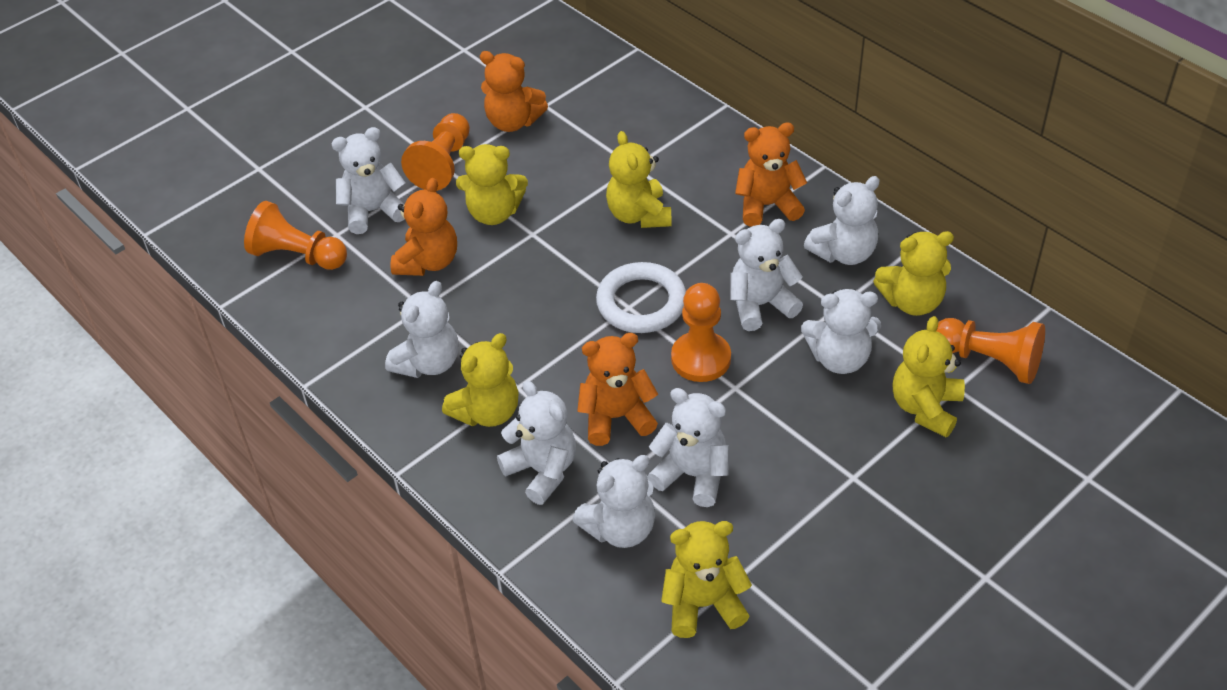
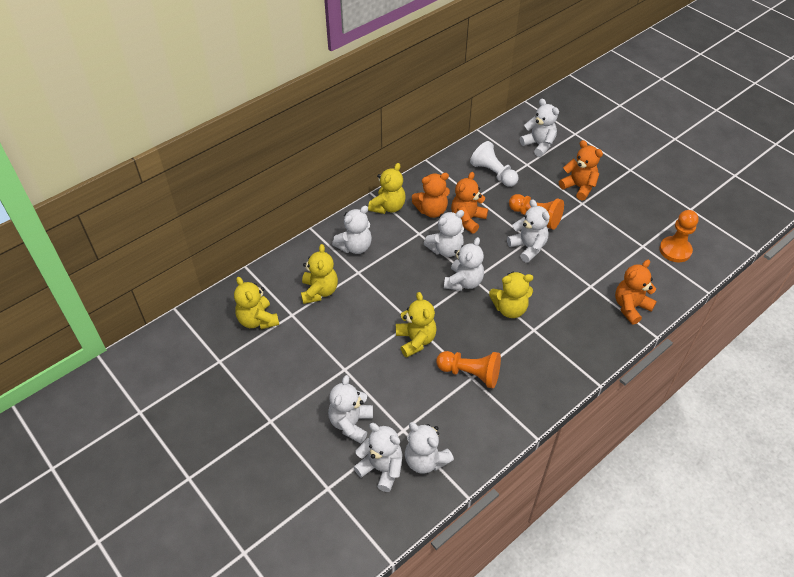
orange pawn: [244,201,347,270] [401,113,470,191] [671,283,731,382] [936,318,1045,384] = 4 -> [436,351,501,388] [509,194,564,229] [659,210,699,262] = 3
white pawn: none = 0 -> [470,141,519,187] = 1
white ring: [596,262,686,333] = 1 -> none = 0
yellow teddy bear: [442,333,519,427] [456,144,528,225] [606,131,672,228] [661,521,752,638] [873,231,954,316] [893,316,965,437] = 6 -> [234,277,279,329] [301,244,338,304] [368,163,406,214] [396,292,437,358] [489,272,533,318] = 5

